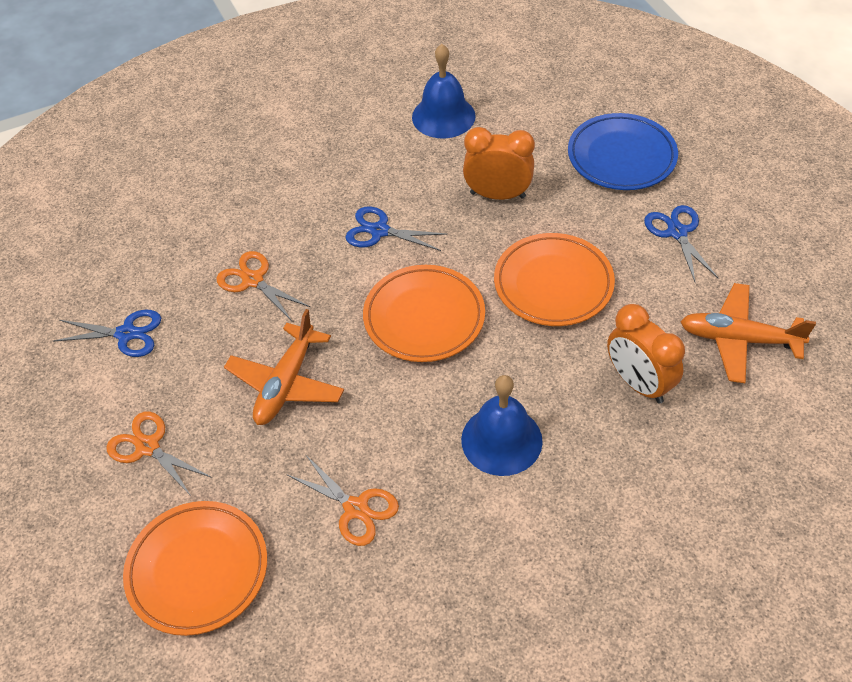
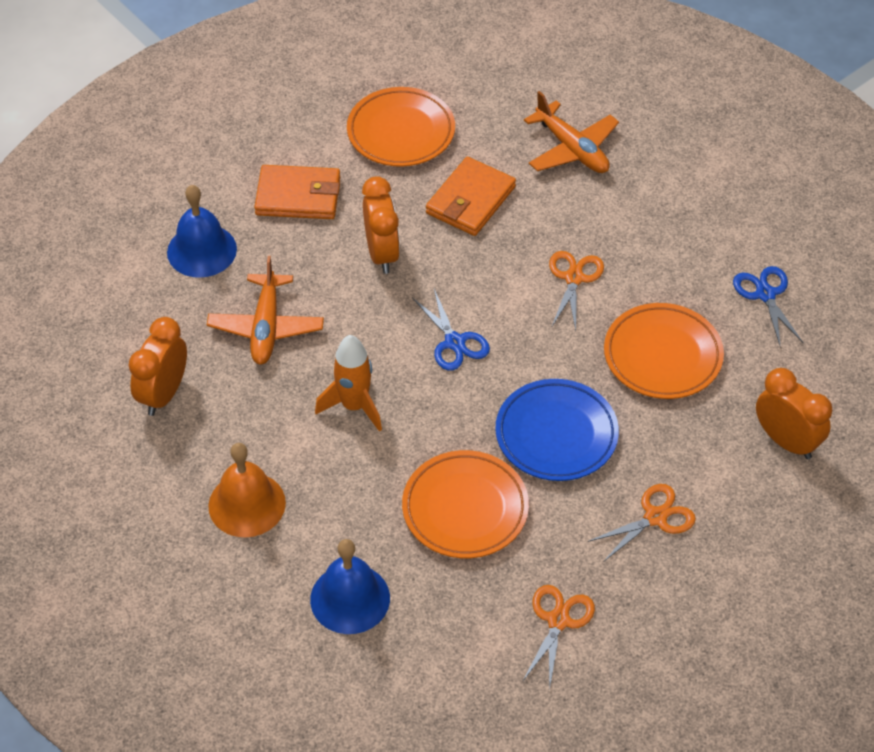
blue scissors: [53,310,161,357] [345,206,447,251] [644,205,719,283] = 3 -> [412,289,490,371] [733,266,804,348] = 2
orange bell: none = 0 -> [208,443,286,537] = 1
orange clock: [463,127,535,200] [607,304,685,404] = 2 -> [129,317,187,416] [362,176,400,274] [756,368,832,459] = 3
orange rocket: none = 0 -> [315,335,382,432] = 1
orange wallet: none = 0 -> [254,165,340,219] [426,157,516,236] = 2

